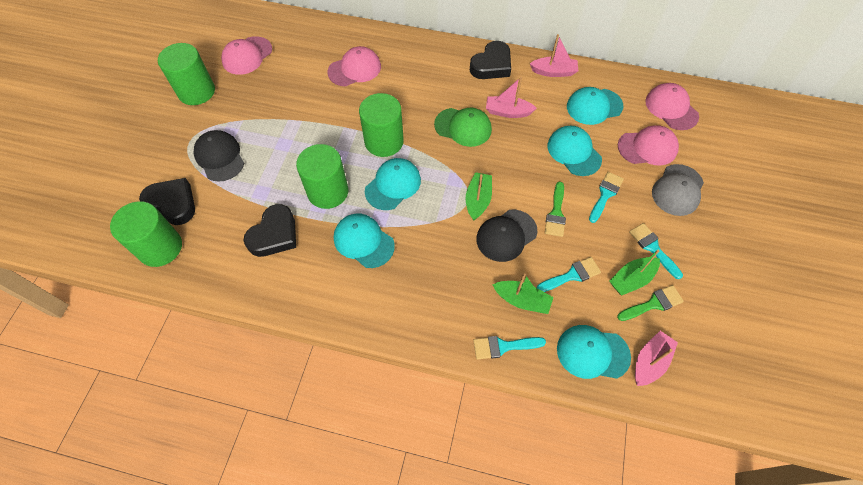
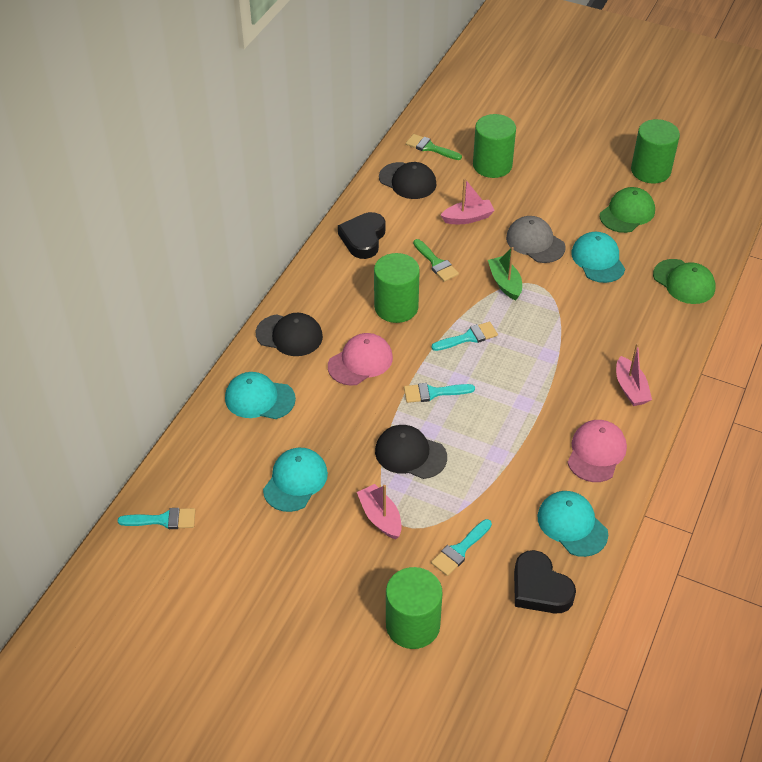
black cap: [194,130,244,182] [476,210,537,262] = 2 -> [256,313,323,356] [375,425,447,479] [379,162,436,199] = 3
black heart: [139,178,195,225] [244,204,296,257] [470,41,511,79] = 3 -> [338,212,385,259] [514,550,576,614] = 2
green boat: [466,172,492,221] [493,273,554,314] [609,250,660,295] = 3 -> [488,247,522,301] = 1
green cap: [434,108,492,147] = 1 -> [600,187,655,233] [653,259,716,304] = 2
pink cap: [221,36,272,75] [328,46,381,86] [618,125,679,166] [646,83,699,130] = 4 -> [328,333,393,386] [567,420,627,482] = 2
turquoise cap: [334,214,395,268] [365,158,421,210] [548,126,602,176] [557,325,631,379] [567,87,623,125] = 5 -> [225,372,296,419] [263,448,328,512] [538,491,608,557] [571,232,625,283] = 4

